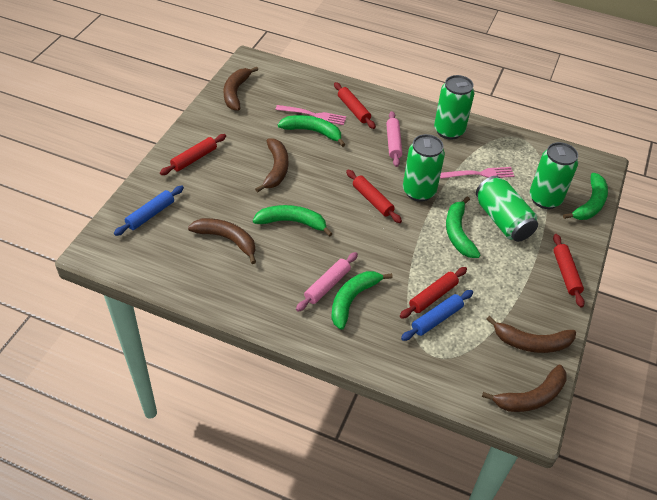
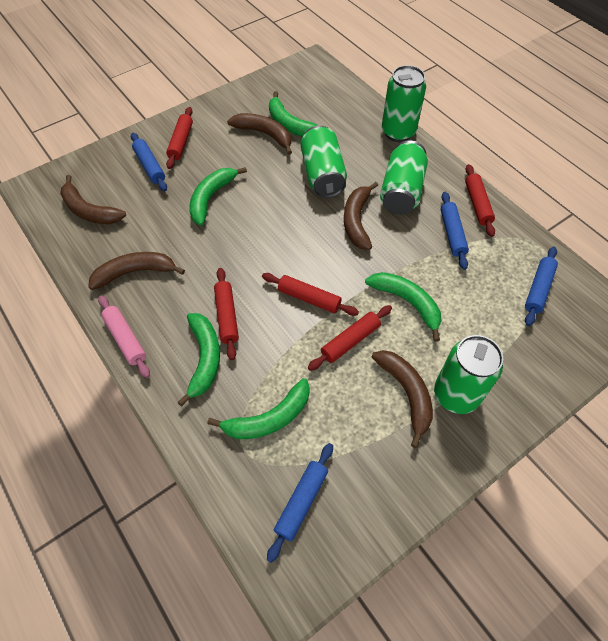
blue rolling pin: [114,186,184,236] [401,290,473,341] = 2 -> [131,133,167,191] [267,443,333,563] [441,192,469,270] [525,246,558,326] = 4
pink fork: [275,105,346,125] [440,167,514,179] = 2 -> none = 0
pink rolling pin: [296,252,358,312] [386,111,402,167] = 2 -> [98,295,150,378] = 1

